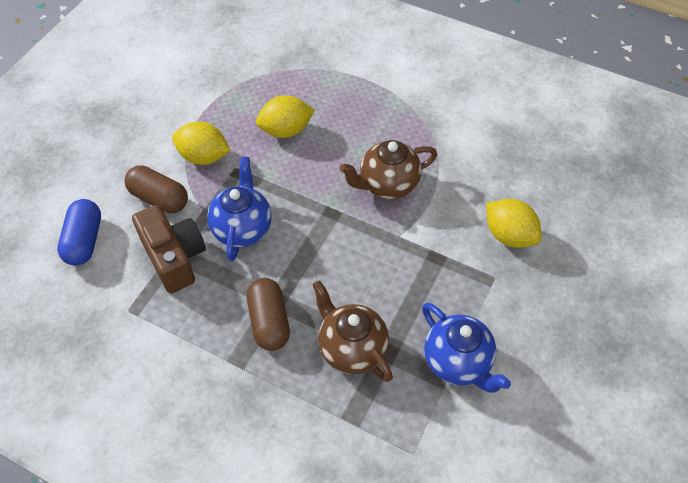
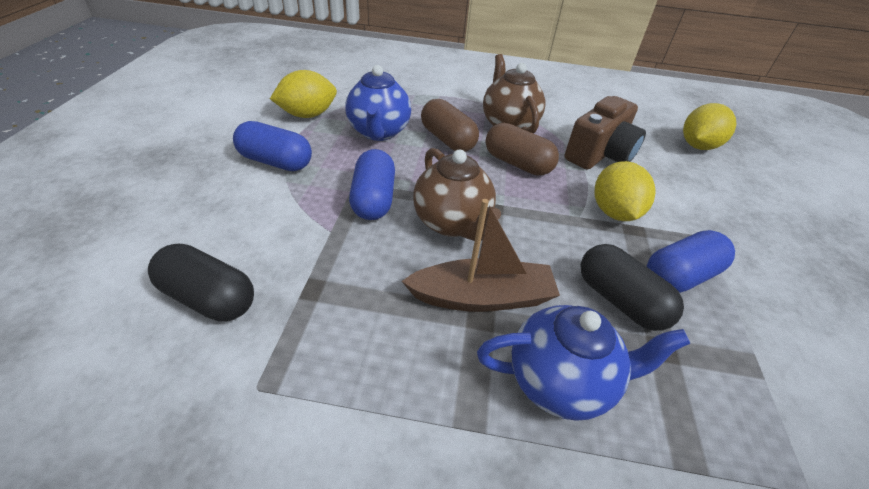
black capsule: none = 0 -> [148,244,254,322] [580,244,684,331] = 2
blue capsule: [57,199,101,266] = 1 -> [233,121,312,171] [349,149,395,220] [647,230,735,293] = 3
brown boat: none = 0 -> [401,199,560,312] = 1

